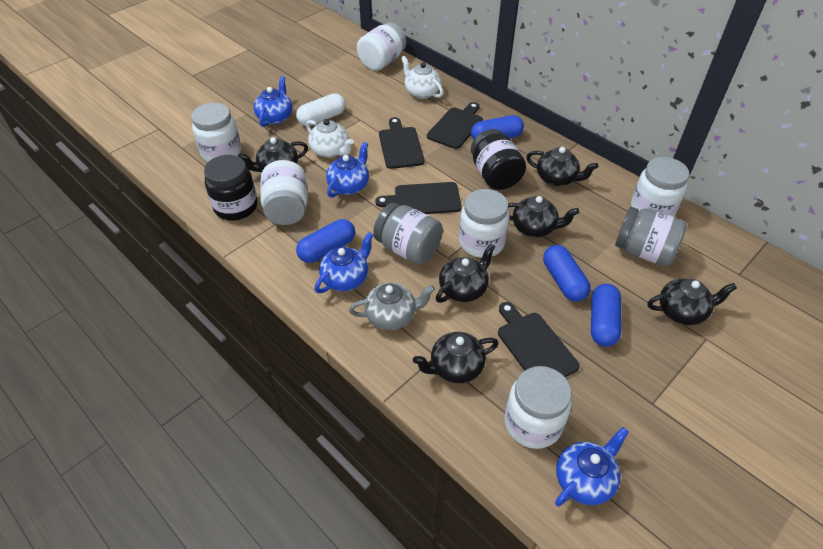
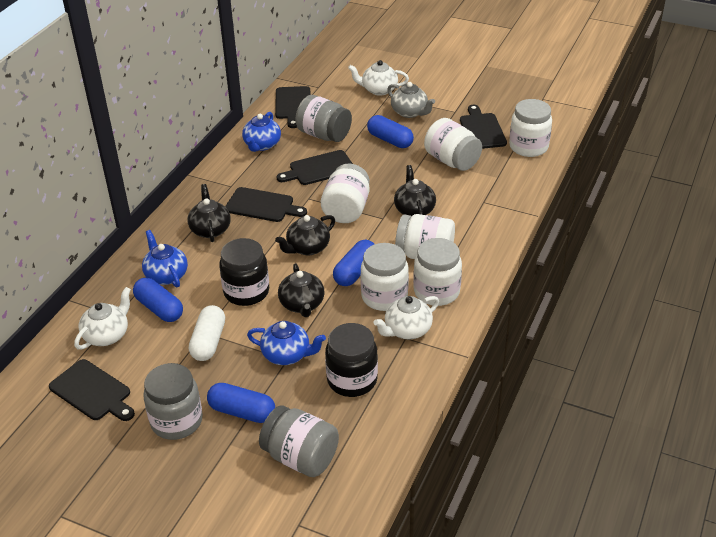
black cutting board: [375,182,462,214] [379,117,425,169] [427,102,483,149] [498,302,580,377] = 4 -> [49,359,135,421] [225,187,307,222] [275,86,311,128] [276,150,353,185] [460,105,507,149] = 5
black teapot: [238,137,308,172] [413,332,499,383] [436,244,496,303] [508,196,579,237] [526,147,598,186] [648,278,737,325] = 6 -> [187,184,231,242] [275,215,335,255] [278,263,325,317] [394,165,436,217] = 4
blue teapot: [253,76,292,127] [314,232,373,293] [326,142,369,198] [555,427,629,507] = 4 -> [142,230,188,287] [242,112,281,152] [247,321,326,365] = 3
grey jar: [373,203,443,265] [615,207,687,266] = 2 -> [143,363,203,440] [259,405,339,477] [296,95,352,142] = 3
white teapot: [306,119,354,158] [401,56,443,99] = 2 -> [74,287,131,350] [348,60,409,96] [373,296,439,339] = 3

